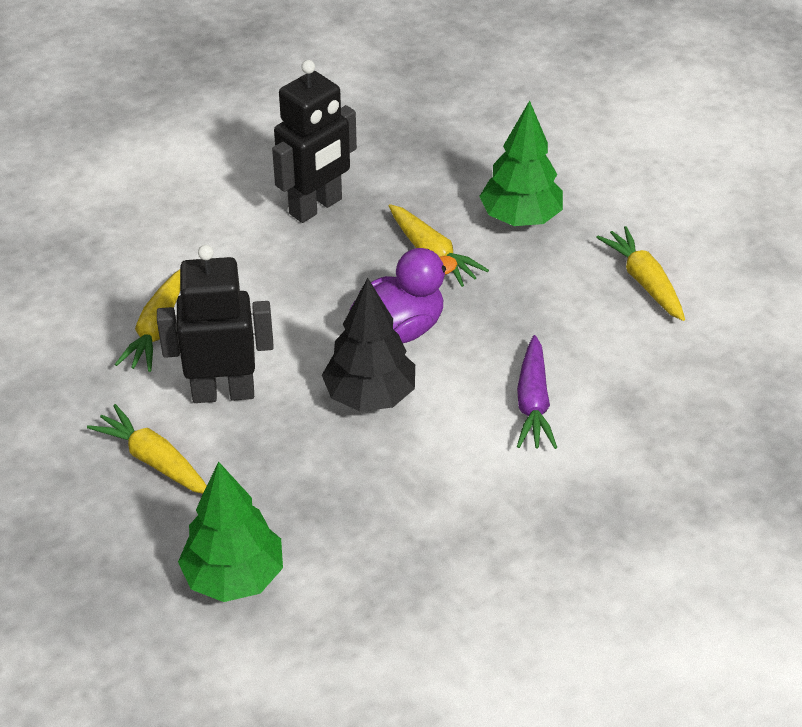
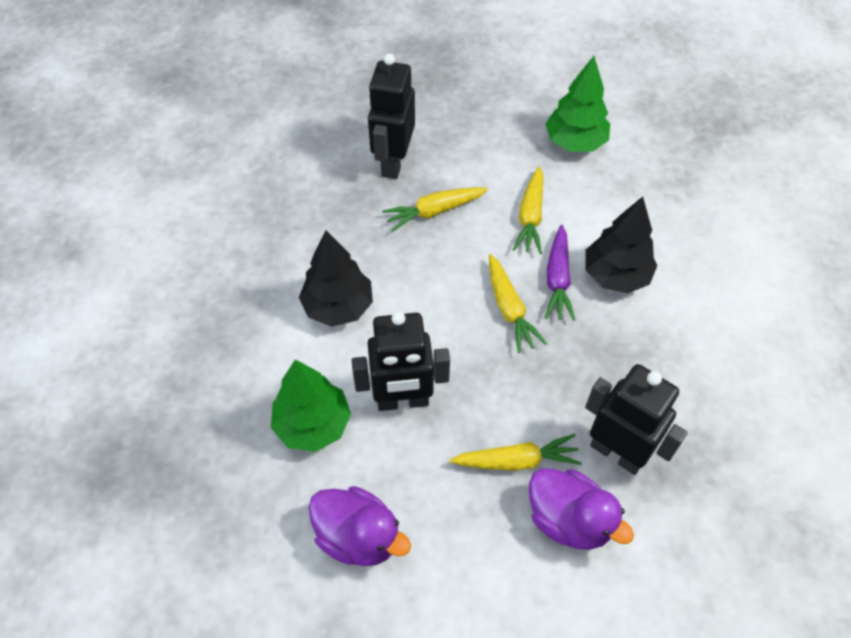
black robot: [157,245,274,403] [272,60,357,223] = 2 -> [352,311,450,411] [368,53,415,179] [585,364,688,475] = 3
black tree: [322,278,415,411] = 1 -> [299,231,373,327] [586,197,657,293] = 2
purple duck: [350,248,457,343] = 1 -> [308,486,411,566] [529,469,634,550] = 2

